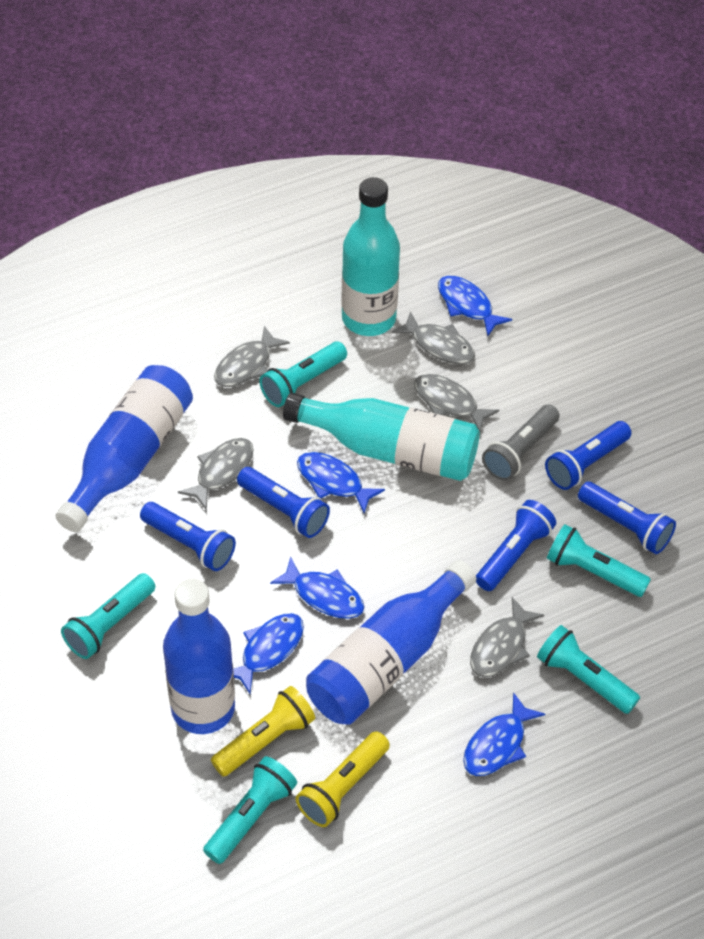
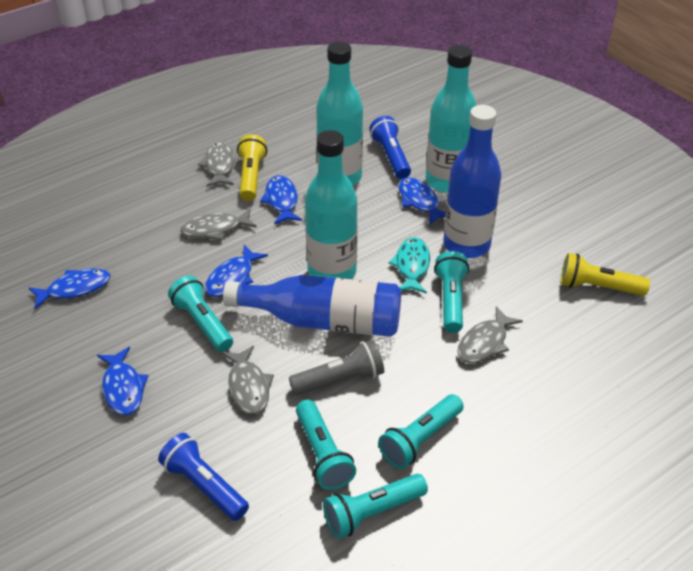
blue bottle: [55,365,193,532] [163,579,235,734] [306,560,476,725] = 3 -> [223,275,401,337] [443,105,501,258] = 2
blue flashlight: [140,502,236,571] [237,467,330,538] [476,500,556,591] [545,421,631,490] [578,482,676,554] = 5 -> [158,433,249,521] [369,116,411,179] = 2
grey fish: [178,438,254,509] [214,326,290,387] [391,311,475,365] [414,374,499,431] [470,597,544,677] = 5 -> [181,208,257,240] [198,142,235,187] [222,345,274,414] [457,306,523,363] = 4
turquoise bottle: [283,393,480,481] [341,177,400,336] = 2 -> [305,130,358,279] [316,42,363,186] [426,45,477,193] = 3
turquoise fish: none = 0 -> [389,237,430,294] = 1

